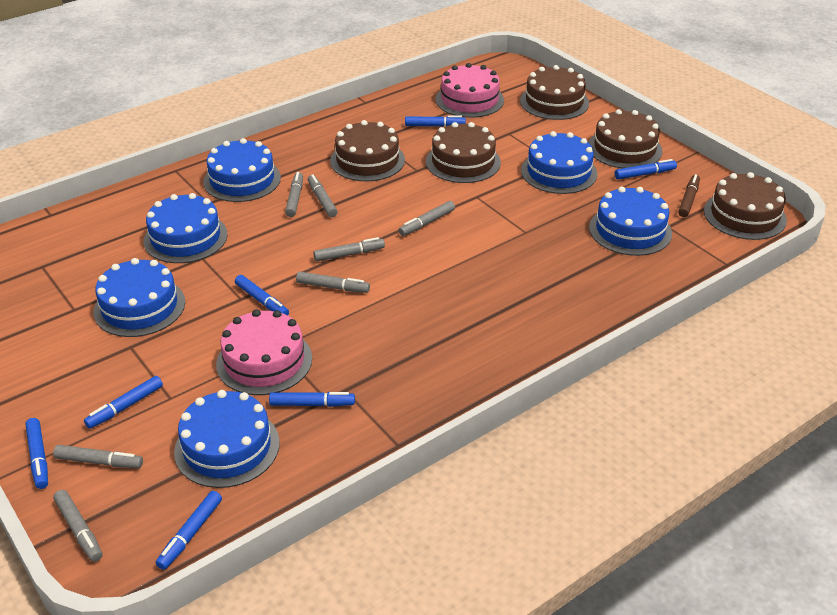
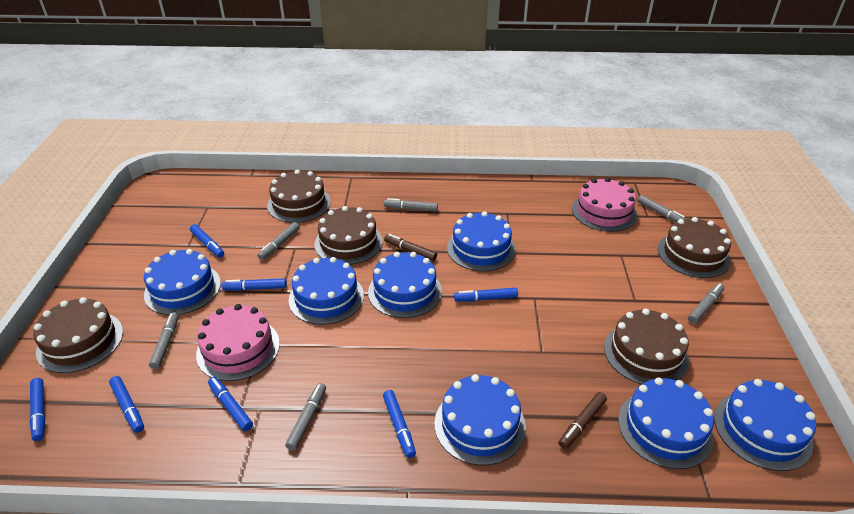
blue cake: [94,258,185,337] [144,193,228,263] [174,390,280,488] [203,138,281,202] [521,131,598,194] [589,187,672,256] = 6 -> [144,249,221,315] [289,257,364,325] [368,252,442,318] [434,374,526,466] [447,211,516,271] [618,378,714,469] [714,379,816,471] = 7
brown marker: [678,174,700,217] = 1 -> [384,234,437,261] [558,392,607,449] = 2
grey marker: [53,445,143,468] [53,490,103,562] [285,172,303,217] [296,272,370,293] [308,174,338,217] [313,237,385,261] [399,201,455,236] = 7 -> [149,312,179,369] [257,222,300,260] [285,383,326,451] [384,198,438,211] [638,195,686,222] [688,284,724,324] = 6

